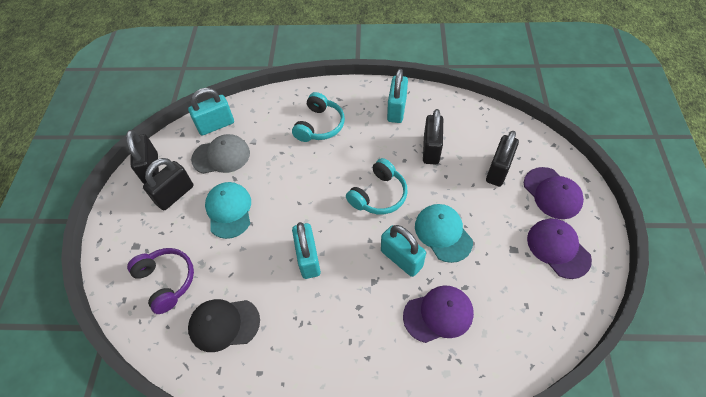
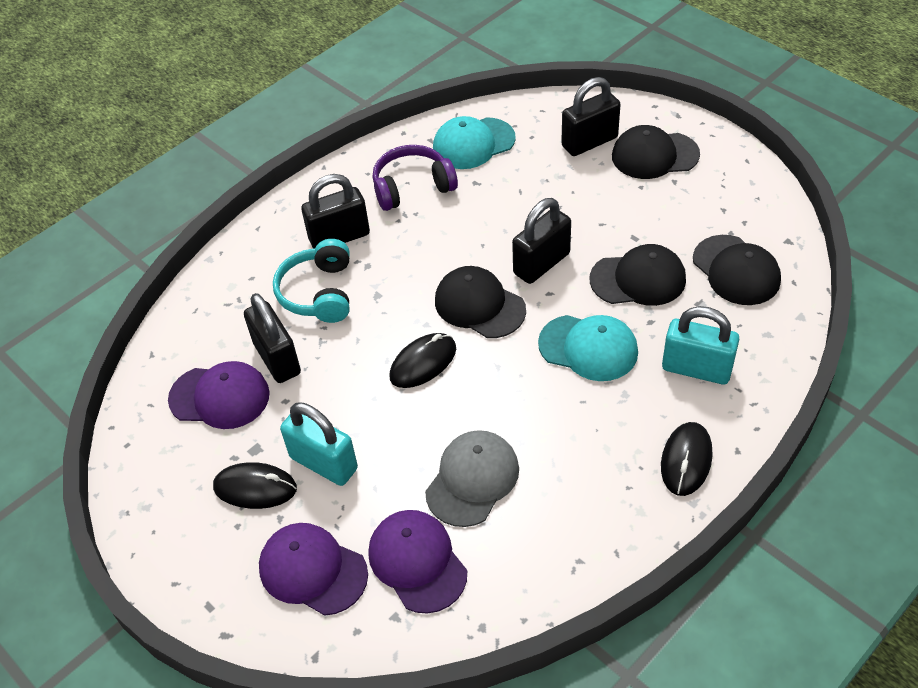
black cap: [188,299,260,352] = 1 -> [435,266,526,338] [590,244,686,306] [612,125,700,179] [693,235,781,305] = 4
black mouse: none = 0 -> [213,462,297,509] [389,333,456,388] [661,422,712,496] = 3
turquoise headphones: [292,92,345,142] [346,158,408,214] = 2 -> [273,239,349,323] = 1
turquoise padlock: [188,88,234,136] [292,222,321,279] [381,225,426,277] [387,69,408,123] = 4 -> [280,402,358,486] [662,306,739,384] = 2

